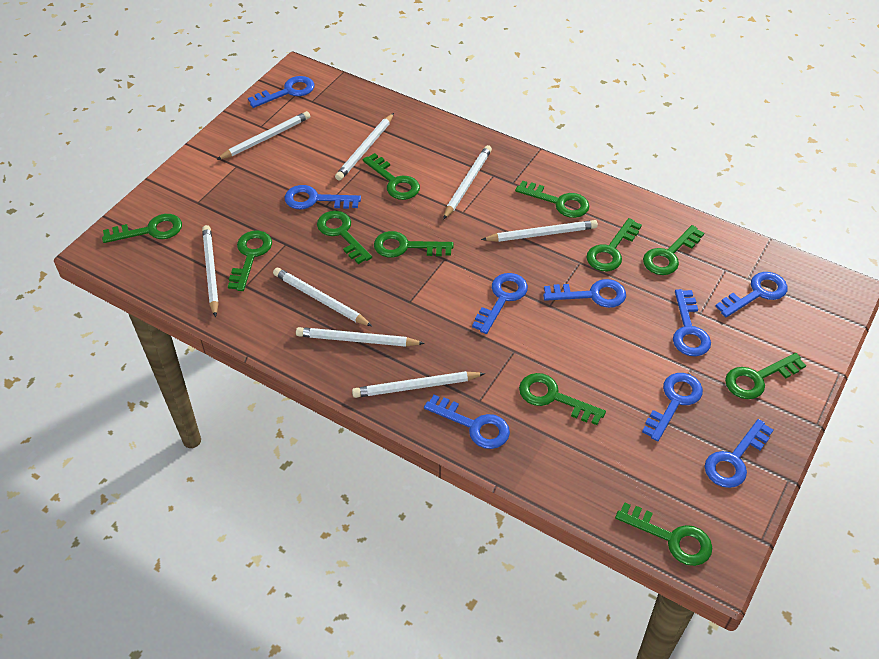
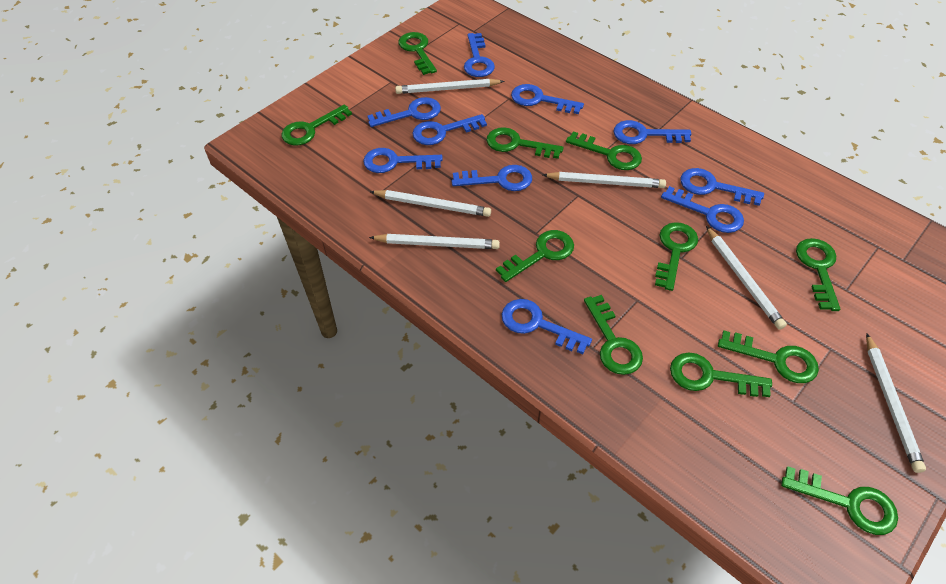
blue key: [248,76,314,108] [285,185,361,209] [424,395,510,449] [472,273,528,334] [543,279,626,308] [642,373,703,441] [673,289,711,356] [705,419,773,488] [715,272,788,317] = 9 -> [363,148,443,173] [367,97,441,127] [412,114,487,145] [452,165,532,191] [464,33,495,77] [501,299,592,354] [511,84,584,114] [614,120,691,144] [661,186,744,233] [681,168,764,206] = 10
white pencil: [202,225,219,317] [216,111,310,160] [273,268,373,327] [296,327,425,347] [335,113,394,181] [352,371,485,398] [443,145,492,220] [481,220,598,242] = 8 -> [369,234,500,249] [370,190,491,217] [395,79,505,94] [543,172,666,188] [706,226,787,330] [866,333,926,473] = 6

